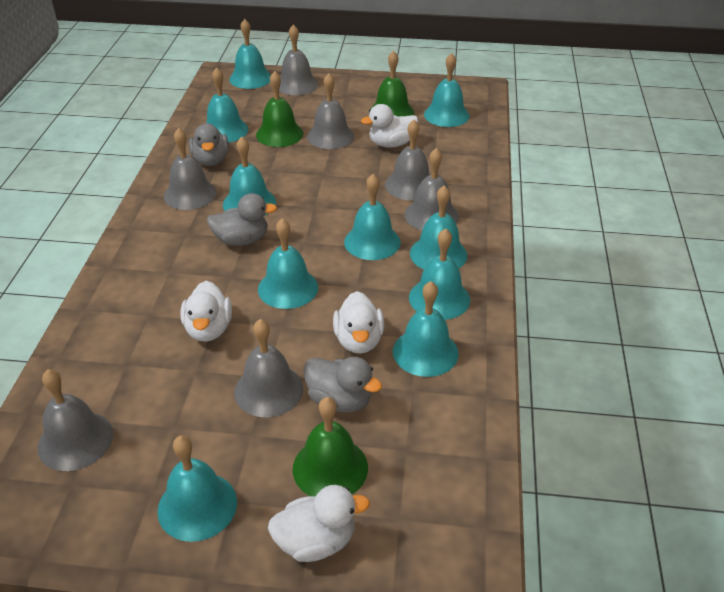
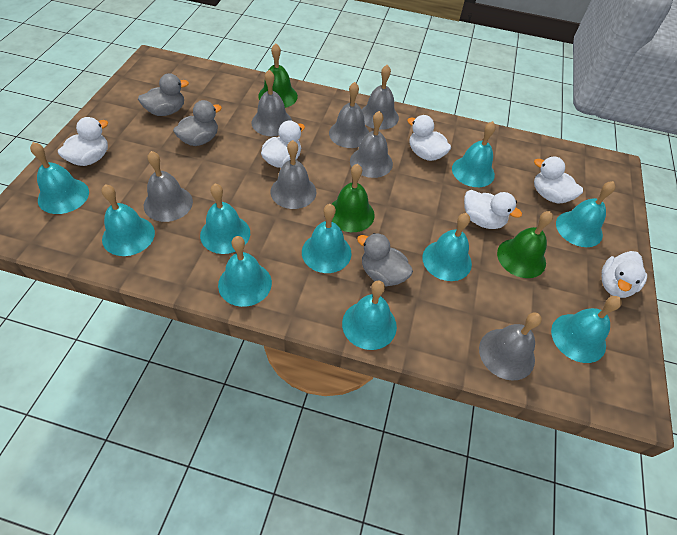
white duck: [181,281,232,342] [268,485,370,562] [333,291,384,354] [361,104,418,148] = 4 -> [58,117,108,166] [261,121,305,168] [407,115,451,161] [464,190,522,229] [534,157,583,204] [602,251,647,298] = 6

